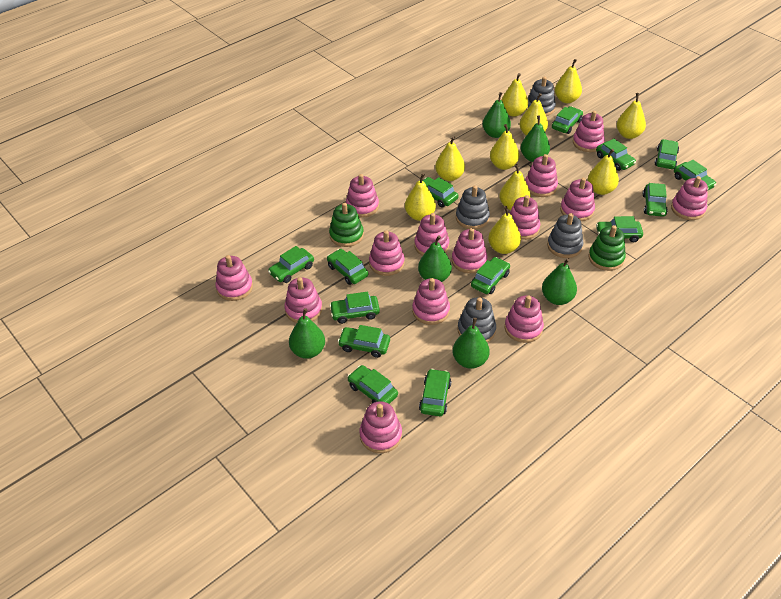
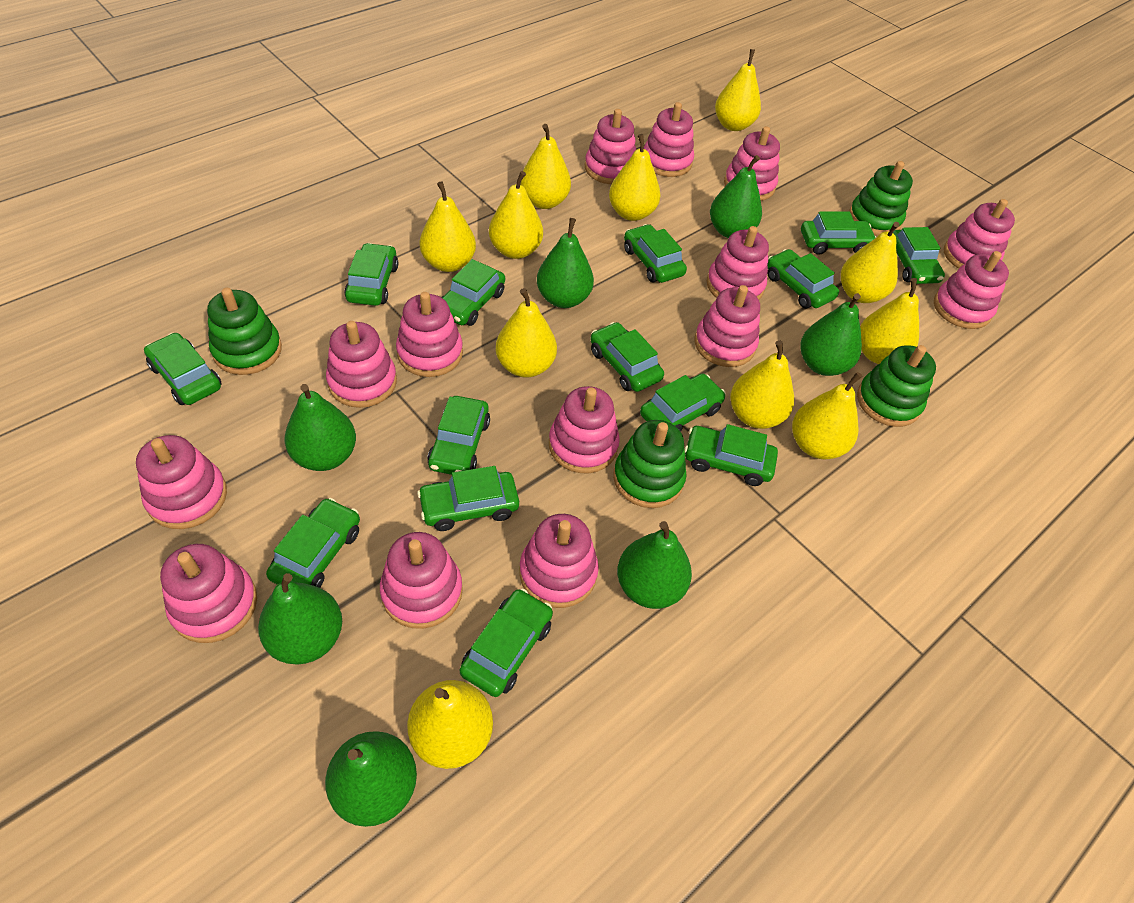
green pear: [289,308,325,359] [418,235,452,282] [453,318,490,369] [483,92,511,138] [521,116,550,162] [542,258,577,305] = 6 -> [258,573,342,665] [285,384,356,471] [325,731,417,827] [537,218,594,308] [617,521,692,609] [710,155,762,238] [800,293,862,376] = 7
green stacking toy: [329,203,364,247] [589,225,626,271] = 2 -> [207,288,282,375] [613,420,687,508] [849,161,913,236] [857,345,936,427] = 4
grey stacking toy: [456,185,490,229] [458,297,496,343] [526,77,556,116] [547,213,583,258] = 4 -> none = 0
yellow pear: [405,173,436,221] [435,136,465,181] [488,206,521,254] [490,124,519,170] [499,164,531,210] [501,73,528,117] [520,93,548,136] [555,59,582,103] [588,149,619,195] [617,93,646,139] = 10 -> [407,680,493,769] [419,181,476,272] [489,171,543,259] [496,288,557,378] [520,124,571,209] [609,134,661,221] [715,49,761,131] [730,340,794,429] [792,372,862,459] [841,222,900,303] [860,278,919,364] = 11

